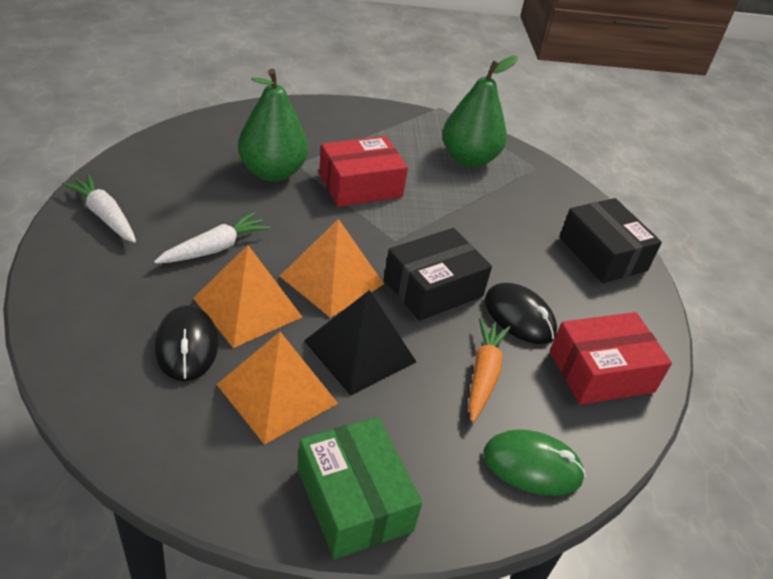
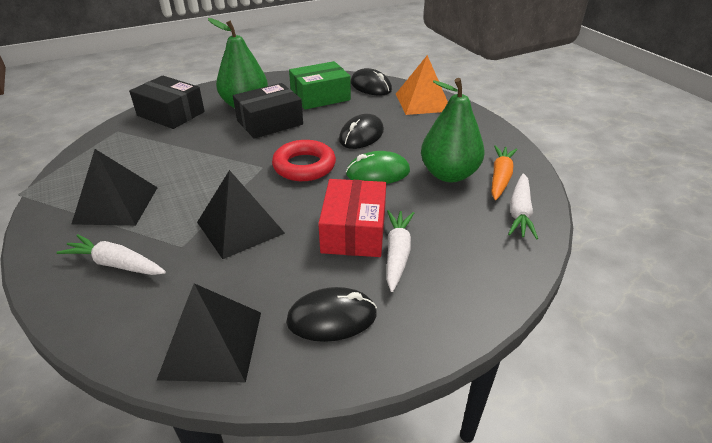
black mouse: [154,305,218,381] [485,283,557,344] = 2 -> [286,287,377,342] [339,114,384,149] [351,68,392,96] = 3
black pyramid: [304,290,416,396] = 1 -> [72,149,158,226] [157,283,261,382] [197,170,285,259] = 3
orange pyramid: [193,245,302,348] [216,332,338,445] [280,219,384,318] = 3 -> [396,55,448,115] = 1
red box: [319,136,408,207] [550,312,672,405] = 2 -> [318,179,386,257] = 1
red ring: none = 0 -> [272,140,336,181] = 1
white carrot: [62,174,136,243] [154,212,271,264] = 2 -> [56,234,166,275] [387,210,414,292] [508,173,538,239] = 3

